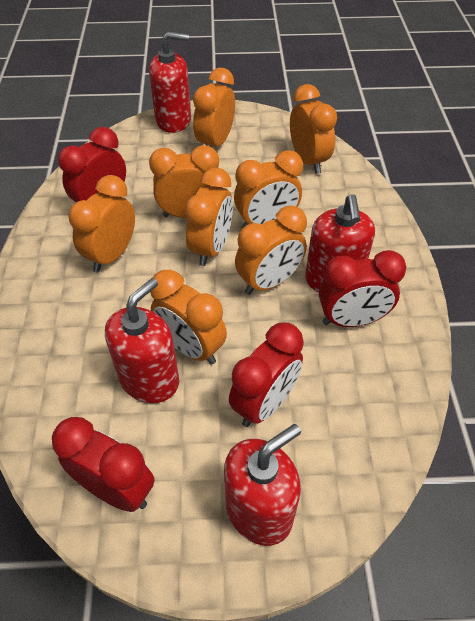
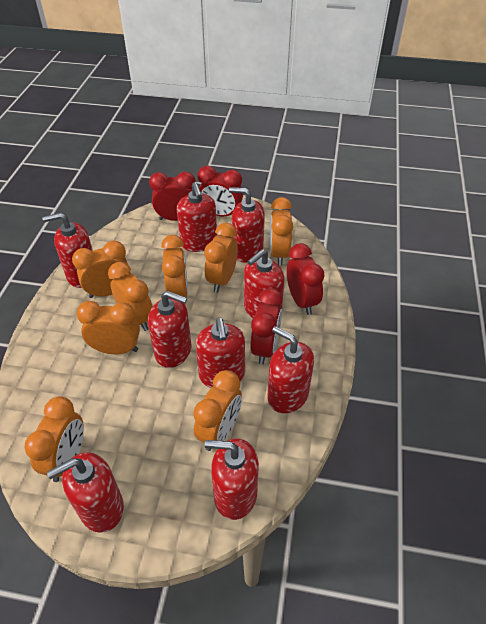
red soap dispenser: [105,278,179,403] [149,32,191,133] [224,424,301,546] [305,194,375,292] = 4 -> [42,212,93,288] [47,452,124,533] [148,291,192,368] [177,182,217,252] [196,318,245,388] [205,438,259,520] [229,187,265,263] [244,249,284,318] [267,326,314,413] = 9

